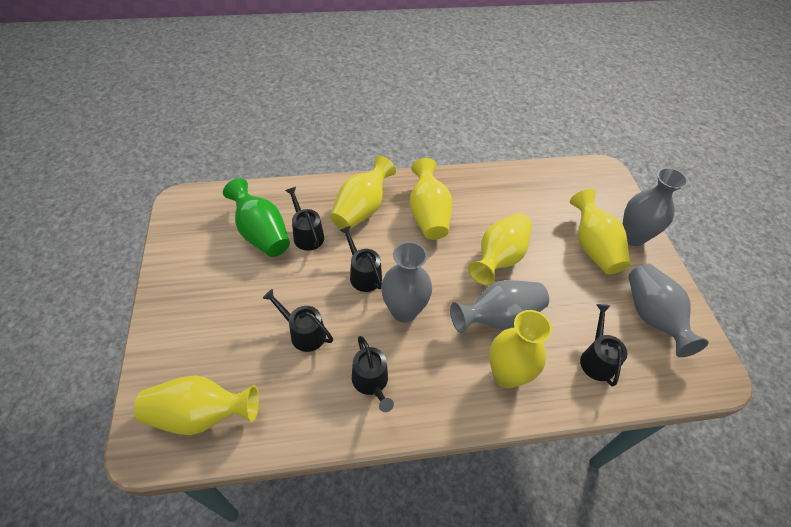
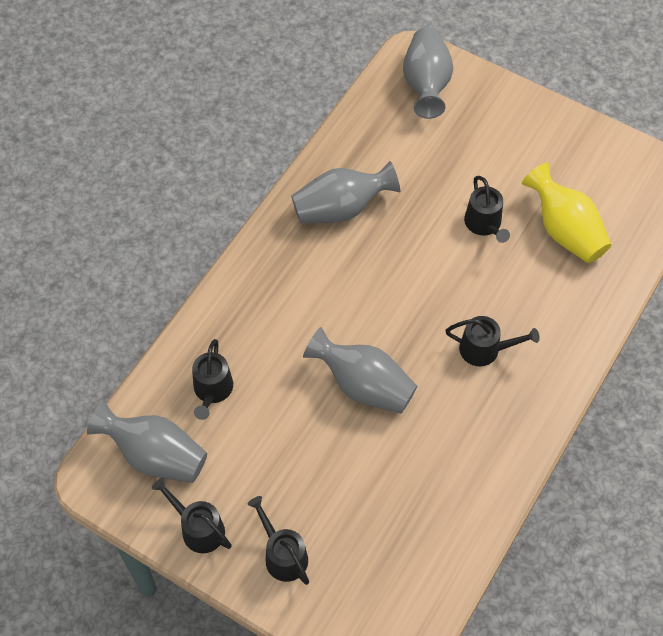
green vase: [223,178,290,257] = 1 -> none = 0
yellow vase: [134,375,259,435] [330,156,396,229] [409,158,452,240] [468,213,532,286] [489,310,552,389] [570,189,630,274] = 6 -> [522,163,611,263] = 1

